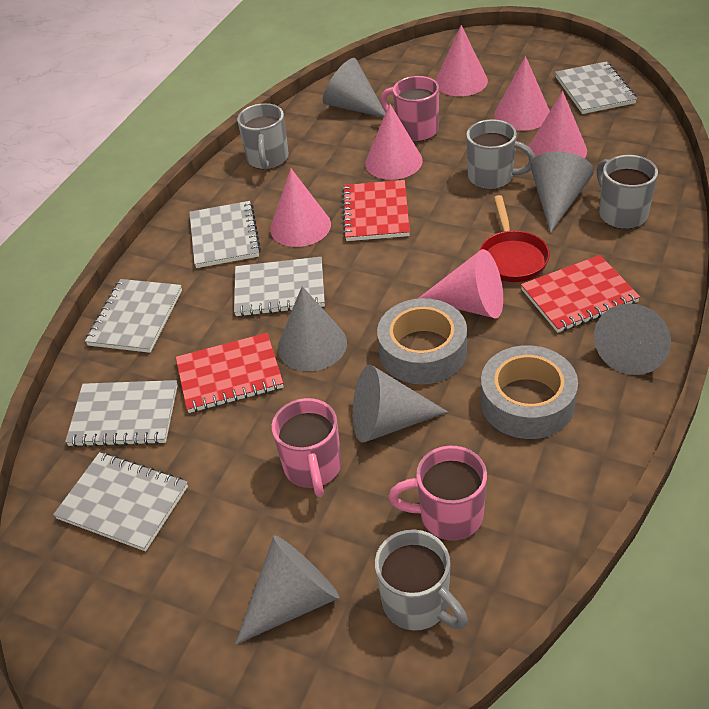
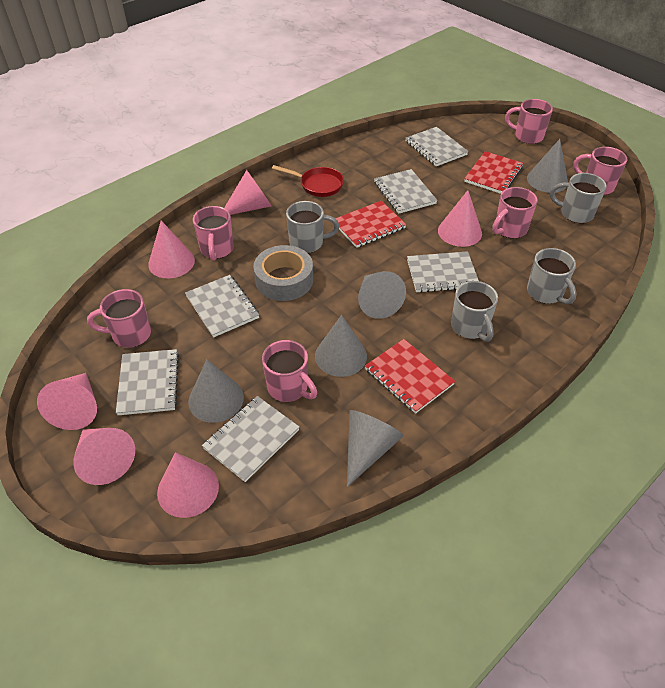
grey cone: [235,535,339,645] [278,286,347,371] [323,58,386,117] [353,365,448,443] [530,151,594,233] [594,303,671,375] = 6 -> [188,359,244,423] [315,315,367,377] [347,410,404,487] [358,271,406,319] [527,139,568,193] = 5
grey tape: [377,298,467,384] [481,345,578,439] = 2 -> [253,245,313,301] = 1
pink mug: [272,398,342,497] [380,76,439,141] [389,446,487,540] = 3 -> [87,289,151,348] [193,206,234,261] [262,340,317,402] [492,187,538,238] [505,99,553,144] [573,147,628,195] = 6

